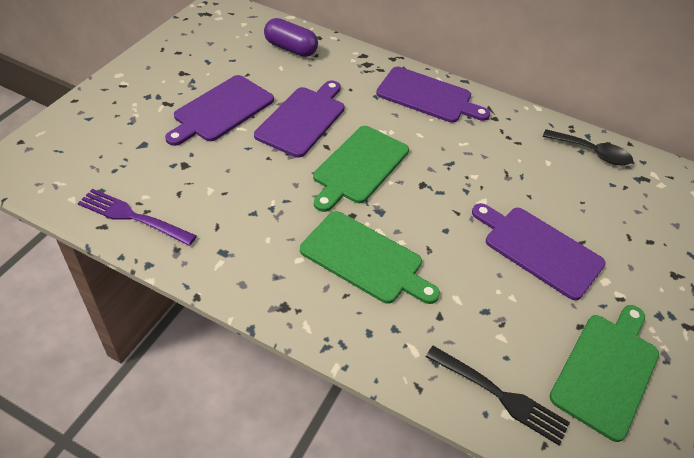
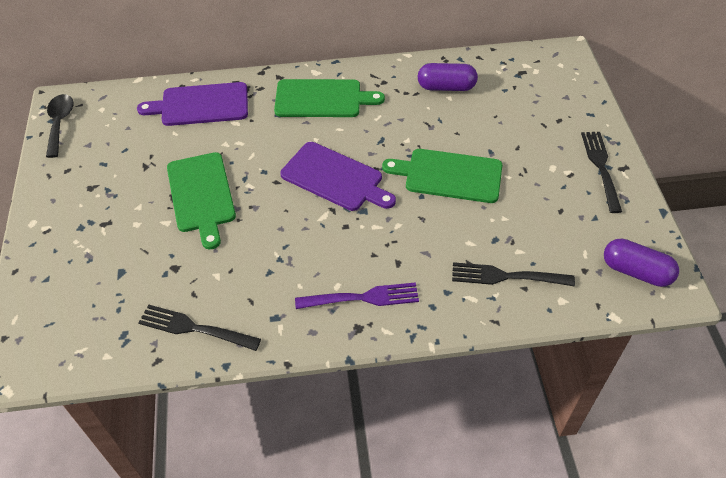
black fork: [426,346,570,446] = 1 -> [138,305,261,351] [452,262,575,287] [581,132,622,213] = 3
purple capsule: [264,18,318,57] = 1 -> [417,63,478,91] [604,239,679,287] = 2
purple cutting board: [165,75,274,146] [254,81,345,157] [376,67,490,123] [472,203,606,300] = 4 -> [137,82,248,126] [280,142,396,211] = 2

